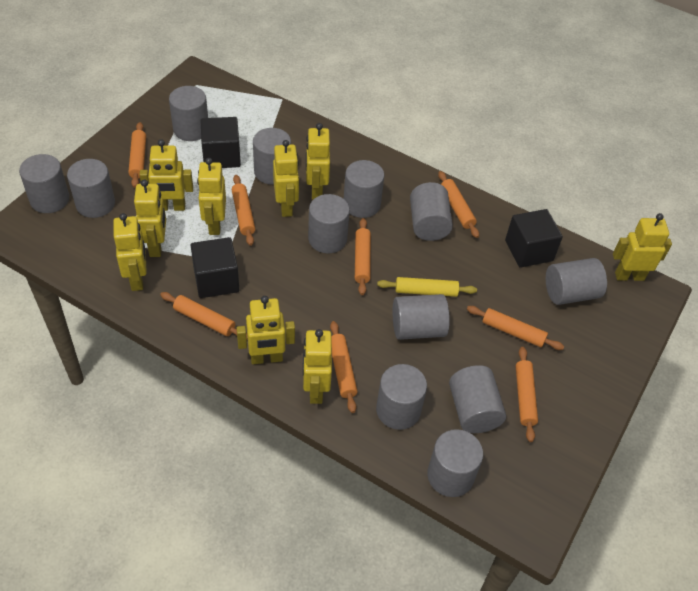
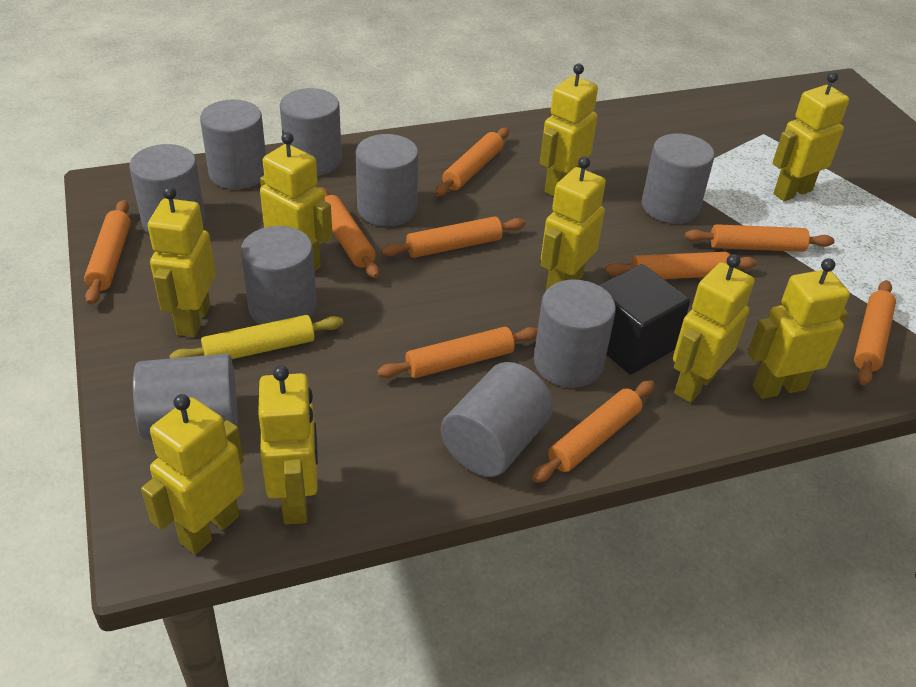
black cube: [190,237,239,298] [200,117,241,168] [505,209,563,268] = 3 -> [599,264,690,374] = 1
grey cylinder: [19,154,69,213] [67,159,115,218] [169,86,208,141] [253,128,291,185] [308,194,350,253] [344,160,384,218] [376,364,427,430] [393,294,450,340] [410,182,453,241] [427,429,483,497] [449,365,506,433] [546,258,607,305] = 12 -> [129,144,205,234] [133,354,238,440] [200,99,266,189] [240,226,317,325] [280,88,342,176] [356,134,419,227] [441,362,554,477] [534,280,616,388] [642,133,715,224] = 9
orange rolling pin: [128,122,146,188] [160,292,248,340] [232,175,255,246] [330,321,358,413] [355,218,371,295] [438,171,479,238] [467,306,564,350] [515,347,538,442] = 8 -> [84,200,131,305] [318,187,379,278] [377,327,538,378] [381,216,526,258] [435,128,509,196] [532,380,655,483] [605,252,757,279] [685,224,835,252] [854,280,896,385] = 9

